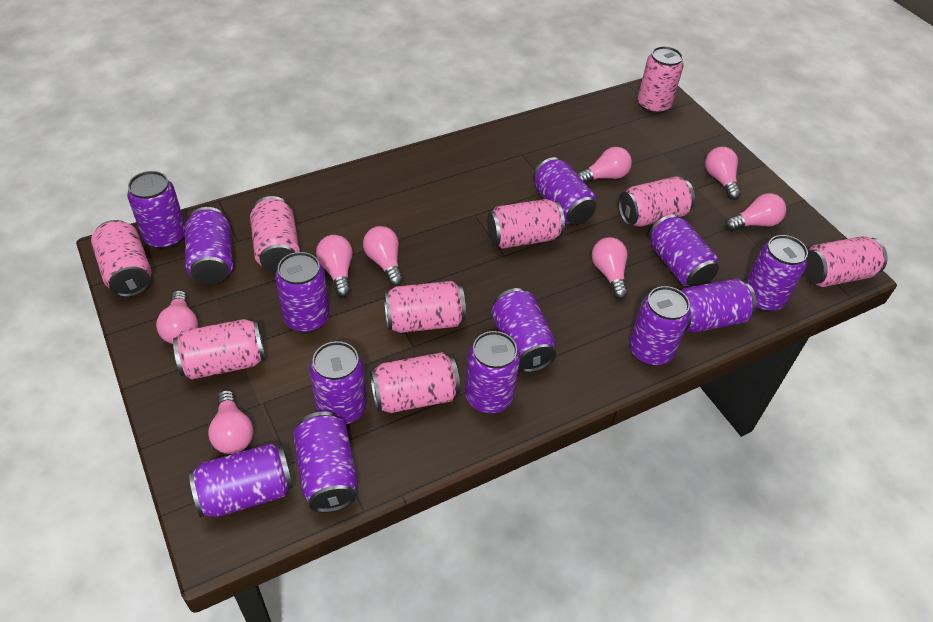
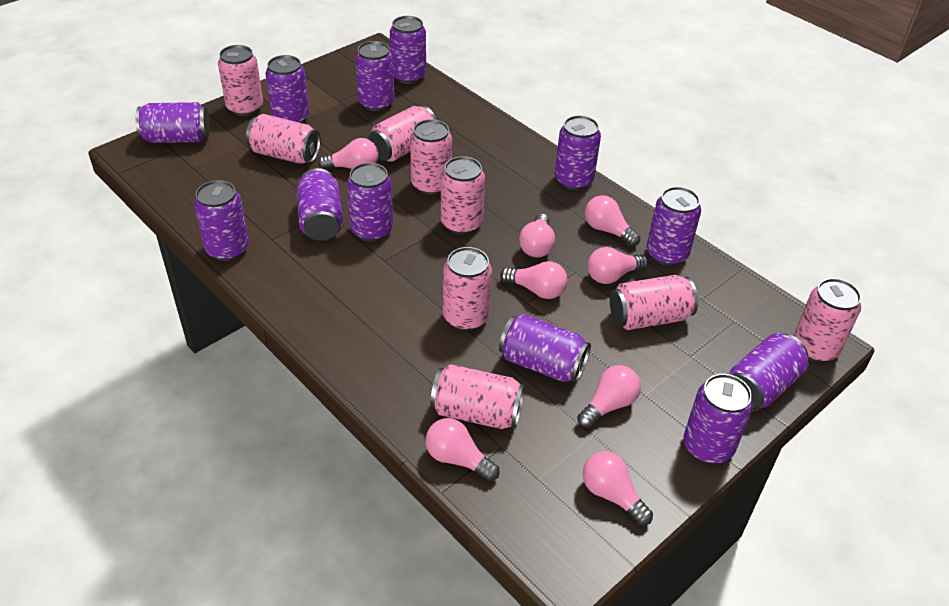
purple can: [127,171,185,249] [185,207,233,285] [189,443,293,517] [275,252,330,333] [293,411,358,513] [310,341,366,424] [465,331,520,413] [491,288,557,373] [533,157,596,225] [629,286,691,366] [649,214,719,287] [681,278,757,333] [746,235,808,312] = 13 -> [136,102,210,143] [194,180,249,261] [265,55,309,123] [296,168,343,241] [347,163,393,242] [355,41,395,111] [390,16,426,84] [499,314,591,383] [555,115,601,190] [647,186,701,266] [684,374,753,464] [729,333,809,412] = 12

